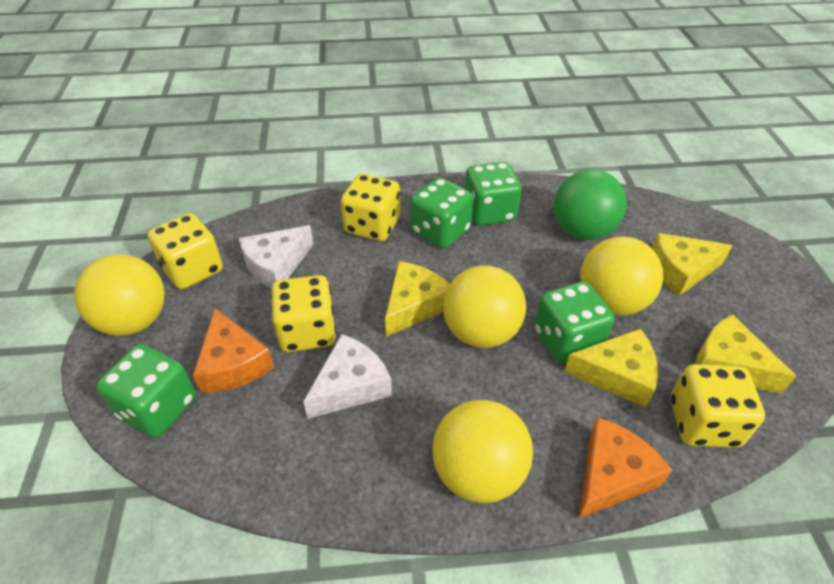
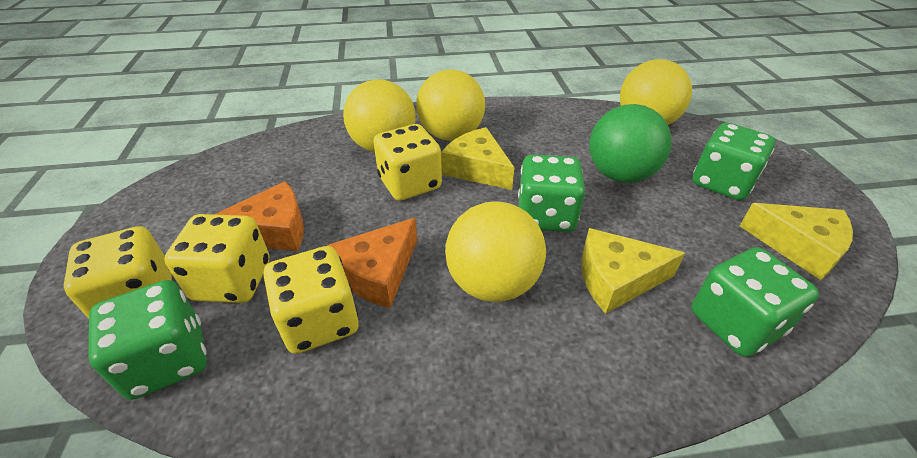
white cheese: [239,225,314,289] [303,334,392,419] = 2 -> none = 0
yellow cheese: [385,261,450,337] [564,329,658,408] [651,233,733,296] [695,314,796,394] = 4 -> [441,127,515,190] [581,228,685,314] [740,203,853,280] = 3

